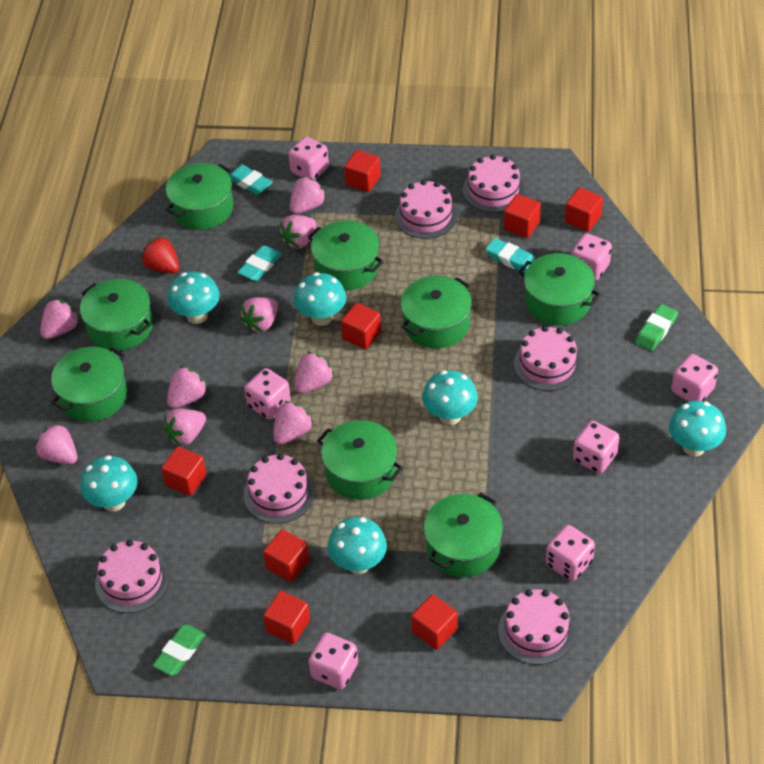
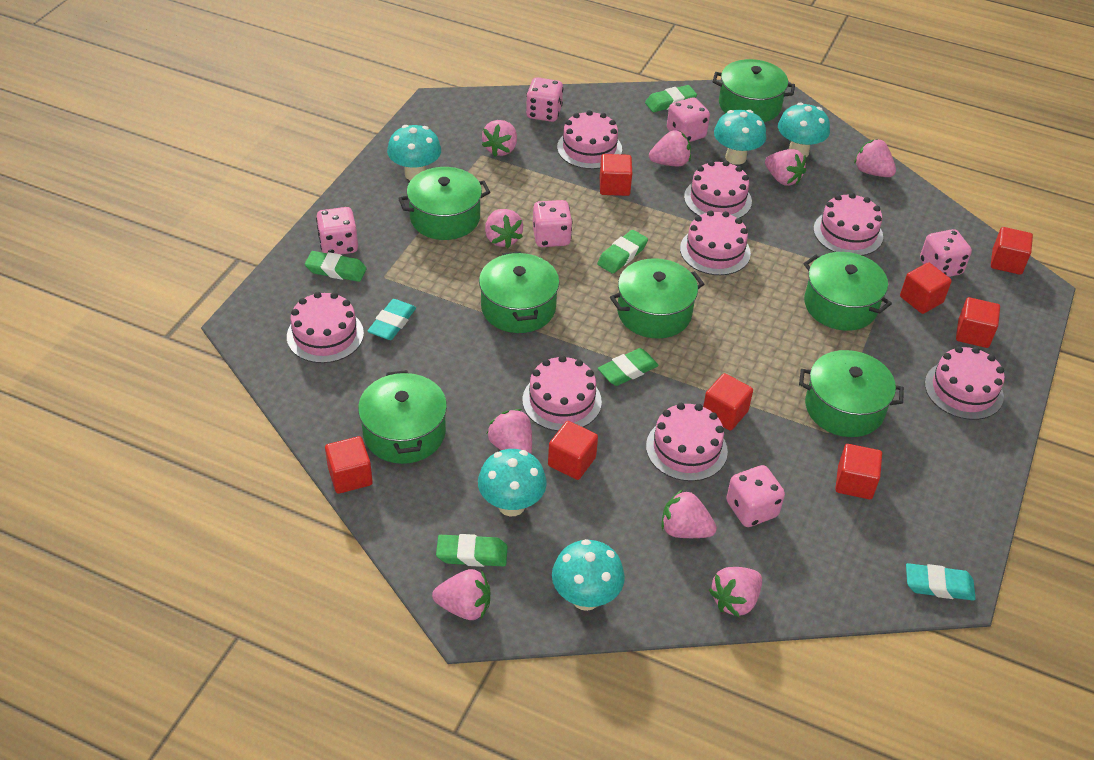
green eraser: [153,625,206,676] [635,304,678,351] = 2 -> [305,251,367,282] [436,534,508,567] [597,230,648,274] [598,348,659,386] [645,85,697,112] = 5
green pot: [51,347,127,422] [80,279,153,351] [166,163,233,230] [308,220,383,290] [317,420,403,500] [401,276,472,348] [424,492,503,577] [518,253,601,325] = 8 -> [358,370,447,464] [398,167,490,240] [479,251,559,333] [610,258,704,339] [713,59,795,122] [799,350,904,437] [804,252,892,331] = 7
pink cake: [95,540,169,613] [243,454,315,524] [395,180,457,239] [463,155,525,213] [498,589,575,665] [514,326,582,391] = 6 -> [287,292,364,363] [522,355,602,431] [557,110,622,169] [646,403,728,481] [680,210,751,275] [684,161,752,218] [813,193,883,256] [925,346,1005,420] = 8
pink dice: [244,368,291,420] [288,137,329,180] [309,633,358,689] [546,525,595,581] [571,233,612,281] [573,421,620,474] [671,354,718,402] = 7 -> [316,207,358,254] [526,77,563,122] [533,200,573,247] [667,97,710,142] [726,465,785,527] [920,229,972,277] = 6
red strawberry: [141,236,179,273] = 1 -> none = 0
turquoise eraser: [230,165,273,195] [237,245,282,281] [485,238,536,273] = 3 -> [368,299,416,340] [906,563,976,601] = 2
turquoise mushroom: [80,455,138,512] [168,272,220,324] [294,272,346,326] [328,517,387,574] [422,370,478,425] [669,401,726,456] = 6 -> [387,125,441,181] [478,449,547,516] [552,539,625,611] [714,110,766,165] [778,103,830,157] = 5

